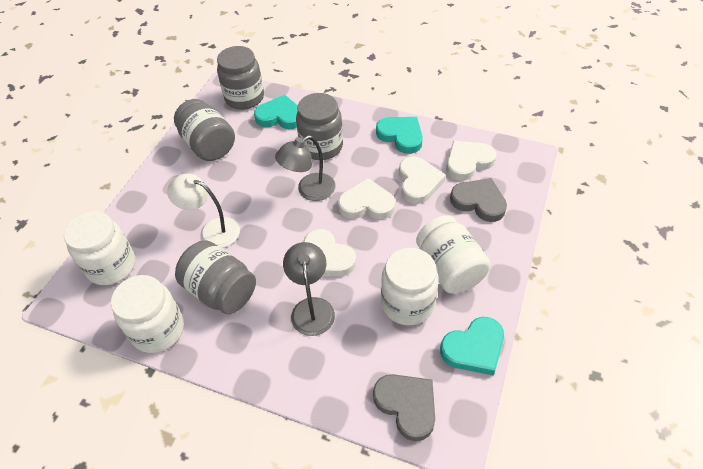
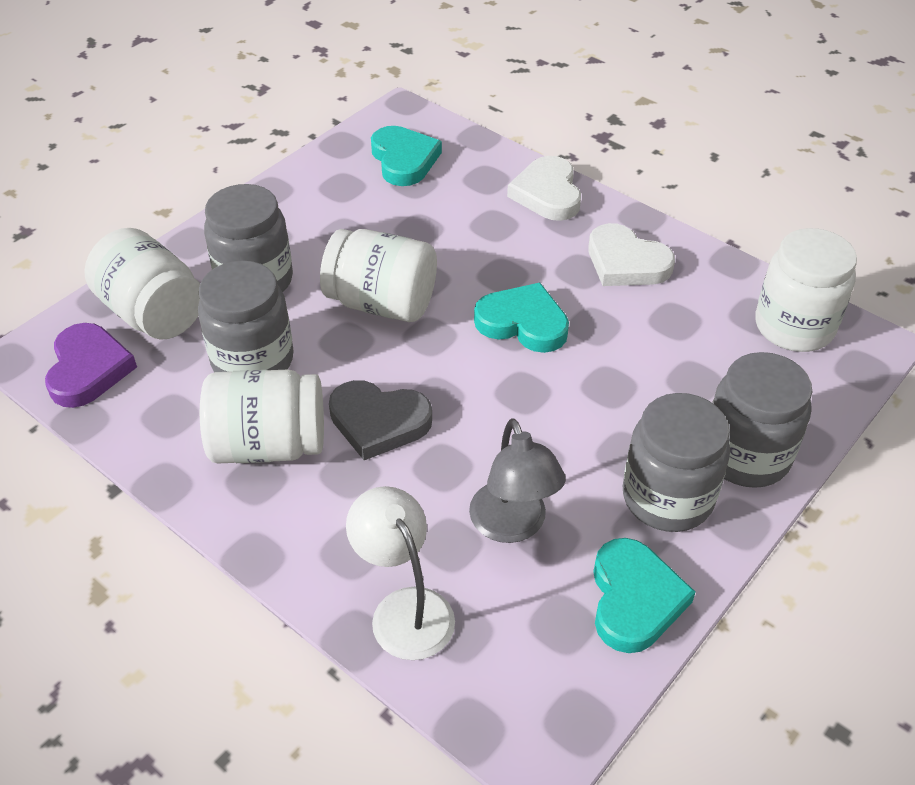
grey heart: [373,374,435,441] [450,178,507,222] = 2 -> [329,380,432,460] = 1
grey lamp: [275,135,335,201] [283,242,335,336] = 2 -> [469,418,566,543] = 1
purple heart: none = 0 -> [45,323,137,408] = 1
white heart: [304,229,356,276] [338,178,395,220] [399,156,446,204] [446,141,496,181] = 4 -> [507,156,581,221] [588,223,675,286] = 2

